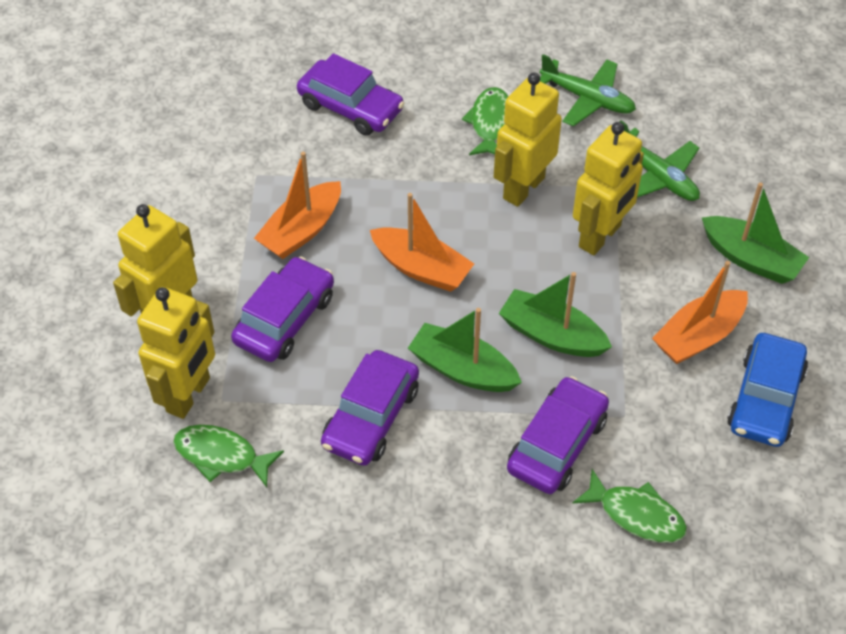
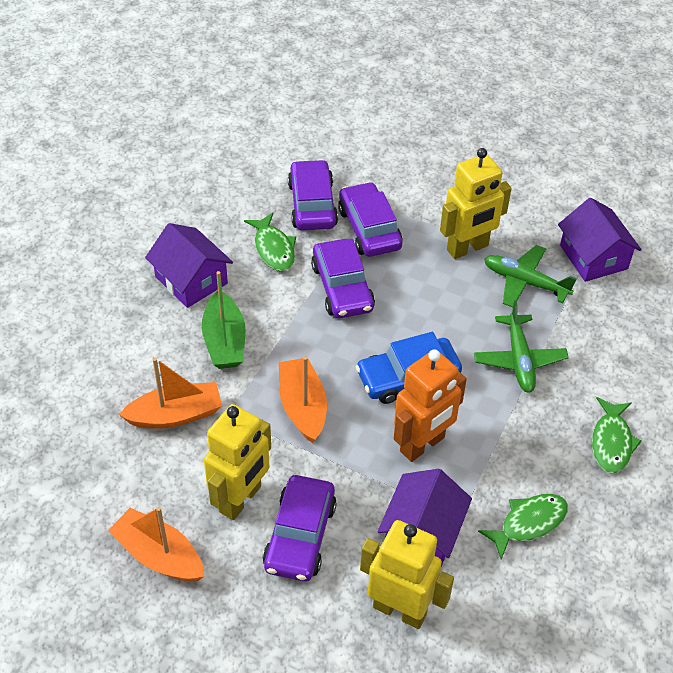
green boat: [408,308,522,392] [499,272,612,357] [702,182,809,284] = 3 -> [202,271,246,369] = 1
orange robot: none = 0 -> [394,349,467,462] = 1
purple house: none = 0 -> [145,223,233,308] [378,469,472,567] [558,198,642,282] = 3
yellow robot: [113,204,198,316] [137,287,215,419] [494,73,562,207] [573,122,644,255] = 4 -> [204,404,271,520] [360,520,454,629] [440,148,512,259] = 3

